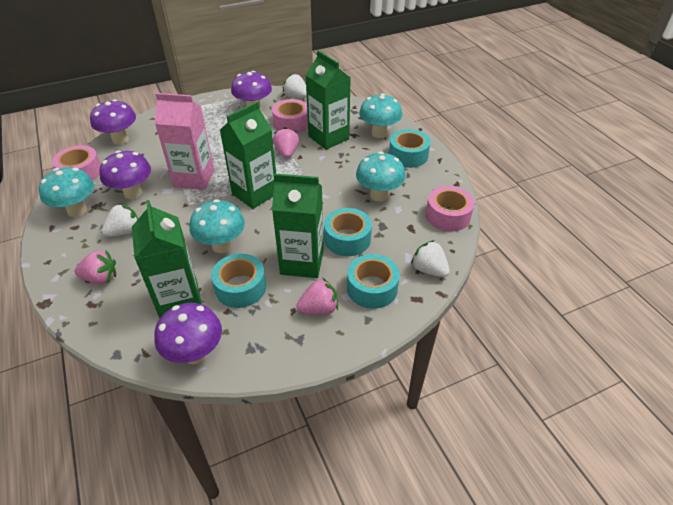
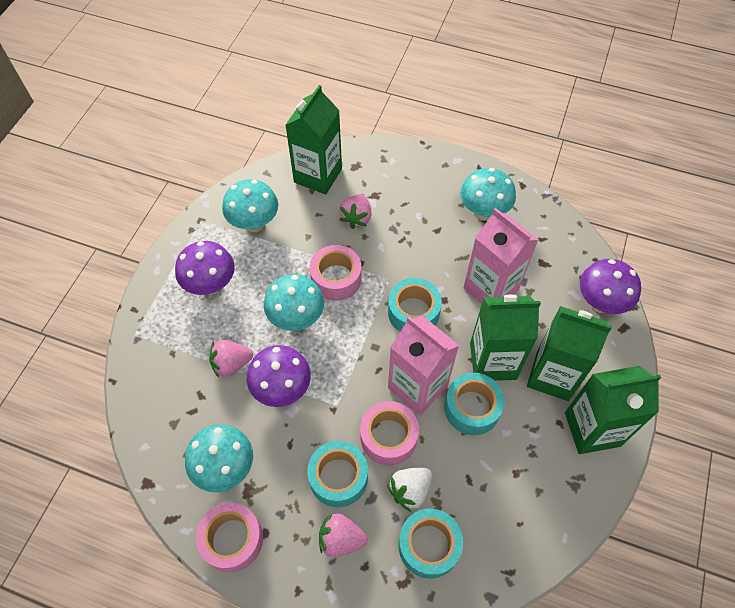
pink carton: [155,93,214,190] = 1 -> [388,315,459,415] [463,208,538,304] = 2
purple mushroom: [90,99,136,145] [99,150,151,199] [154,303,222,364] [231,71,272,111] = 4 -> [175,241,235,295] [247,345,311,407] [580,259,641,314] = 3
white strawberry: [102,203,138,237] [283,74,307,98] [411,240,450,277] = 3 -> [387,467,432,512] = 1

